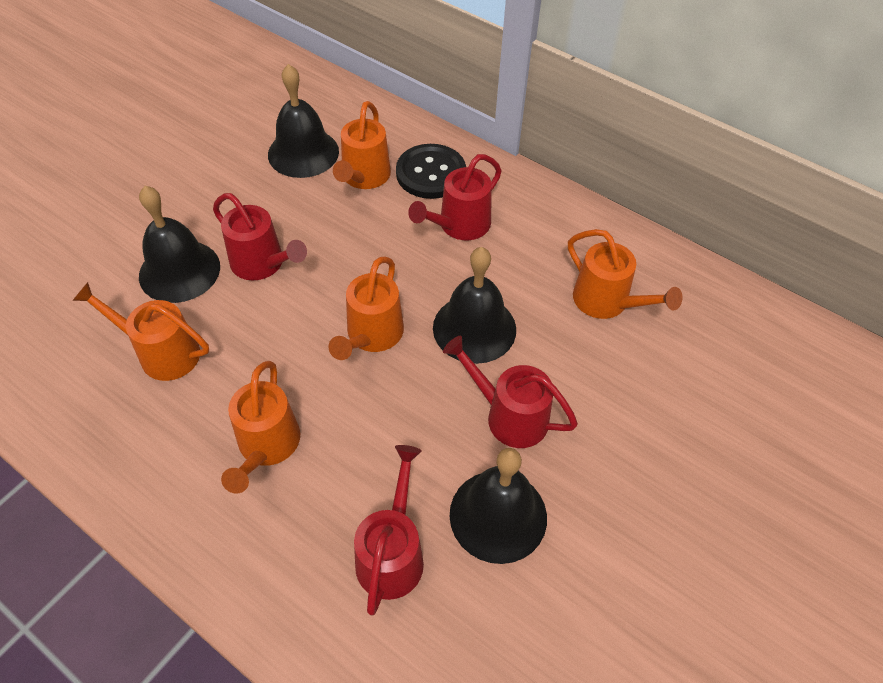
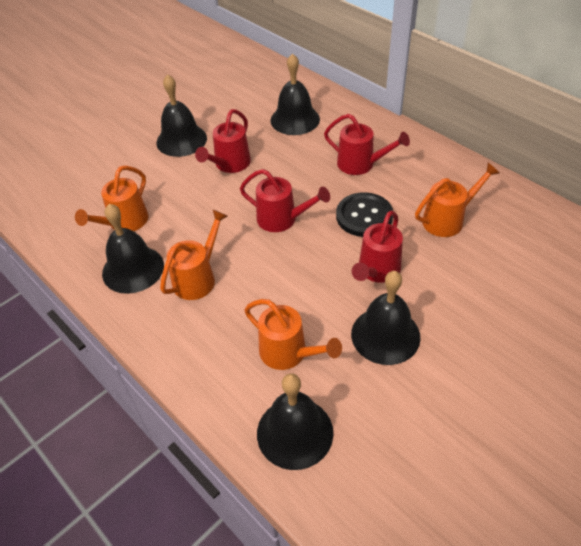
black bell: [139,186,220,303] [268,64,339,178] [433,247,516,364] [450,448,547,564] = 4 -> [102,204,164,294] [156,74,207,157] [257,373,333,470] [271,53,320,135] [351,271,420,365] = 5
orange watering can: [72,282,209,381] [221,361,300,493] [329,257,404,360] [333,101,391,189] [568,229,682,319] = 5 -> [75,166,148,231] [160,210,228,300] [244,299,342,370] [415,163,499,237] = 4

